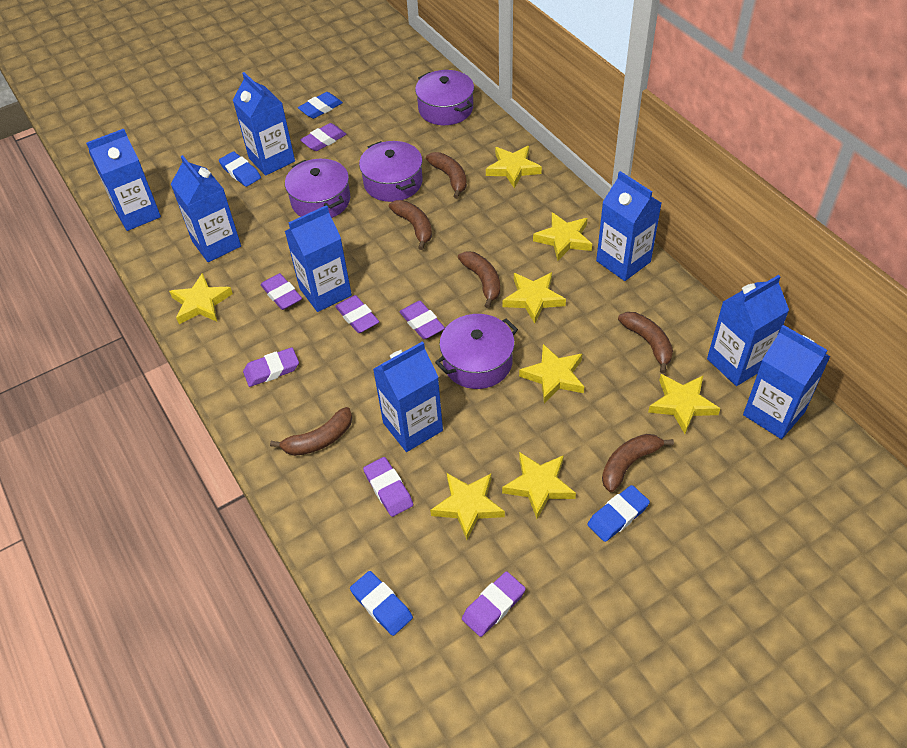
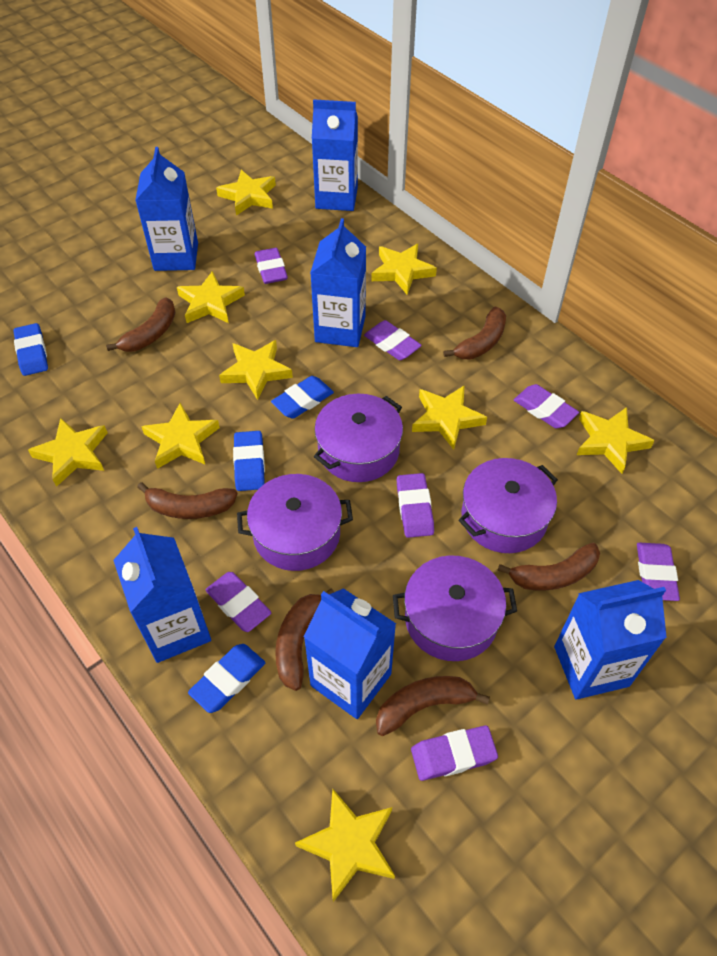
blue carton: [86,129,161,231] [171,155,241,262] [233,72,295,176] [285,205,352,312] [373,341,443,452] [596,171,662,281] [707,275,789,386] [743,325,831,439] = 8 -> [113,527,211,663] [135,147,198,271] [303,588,396,719] [310,218,366,347] [312,99,358,211] [554,580,667,700] = 6
yellow star: [169,273,233,324] [430,473,505,540] [486,146,542,189] [502,452,576,519] [503,272,566,323] [519,344,584,403] [533,212,592,261] [648,374,721,434] = 8 -> [28,418,107,487] [141,403,220,469] [177,271,245,323] [216,170,276,215] [219,340,293,400] [295,789,395,902] [371,244,437,294] [412,385,487,450] [577,407,655,474] = 9

